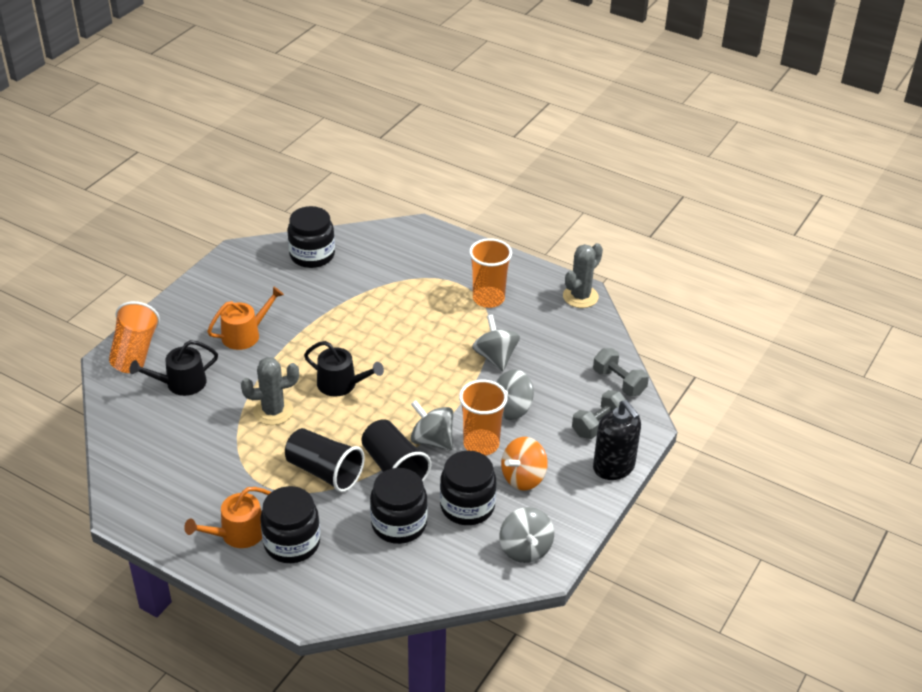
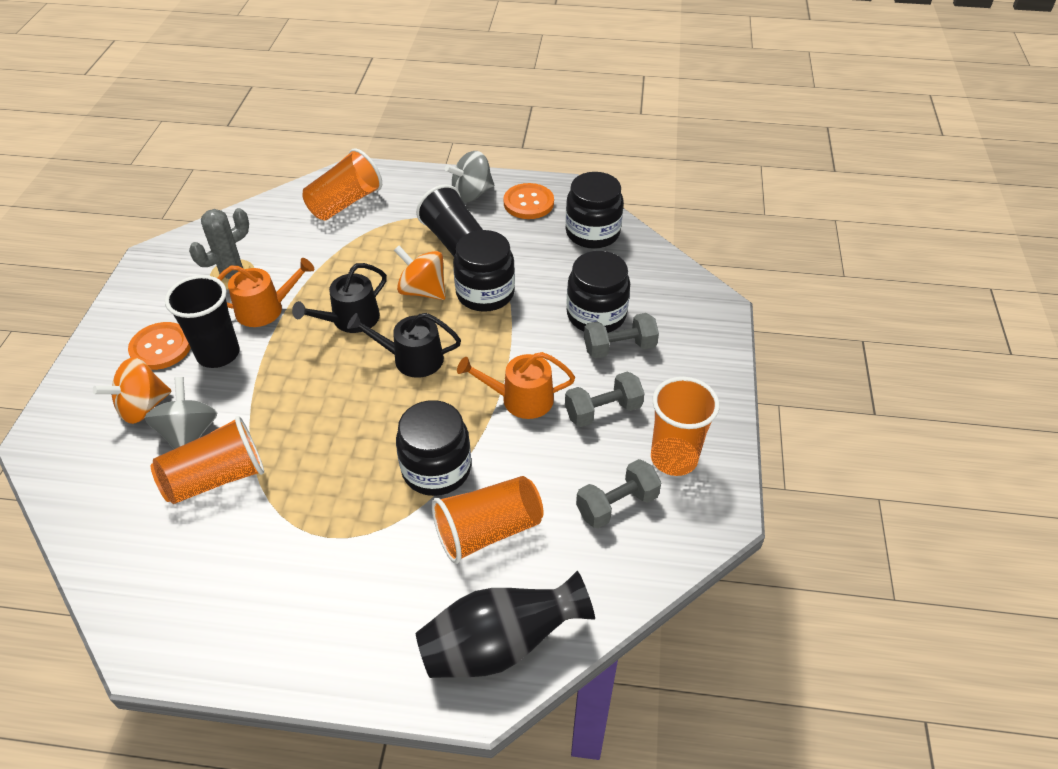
black soap dispenser: [593,400,641,480] = 1 -> none = 0
black vase: none = 0 -> [416,571,595,678] = 1
grey cactus: [241,357,299,425] [563,243,603,308] = 2 -> [189,208,254,289] = 1
grey dumbbell: [572,390,626,439] [593,348,649,396] = 2 -> [565,371,645,427] [576,459,661,528] [584,313,659,359] = 3
grey spinning top: [411,400,453,451] [472,315,520,371] [496,370,534,420] [500,507,554,563] = 4 -> [145,377,217,449] [445,151,494,203] = 2
orange button: none = 0 -> [128,322,191,370] [504,183,554,219] = 2
orange cup: [109,301,160,373] [459,380,508,455] [469,238,512,308] = 3 -> [151,416,264,504] [302,148,382,221] [432,476,543,564] [651,377,720,476] = 4
orange spinning top: [501,437,548,491] = 1 -> [93,357,171,424] [394,246,446,300] = 2

